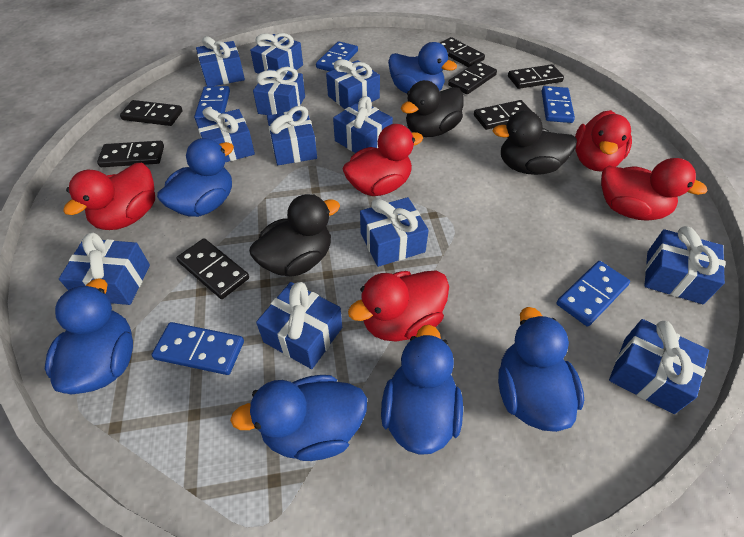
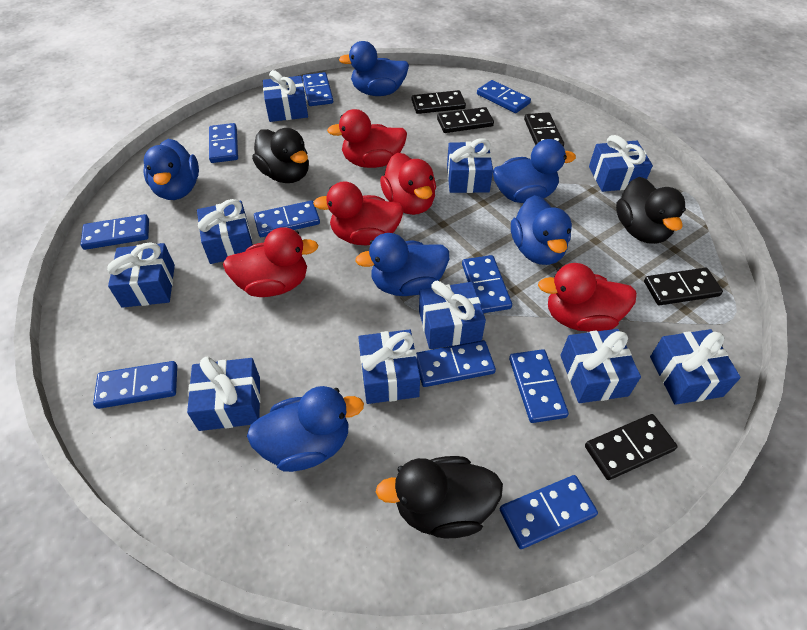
black domino: [97,141,164,167] [120,100,182,126] [177,238,249,299] [440,37,485,67] [448,61,497,94] [474,100,531,130] [508,64,564,89] = 7 -> [412,90,466,114] [437,107,494,133] [524,112,564,147] [585,414,678,480] [644,268,723,305] = 5
blue domino: [152,322,244,375] [194,86,230,121] [316,41,358,71] [542,86,575,123] [556,261,630,326] = 5 -> [81,214,149,250] [93,361,177,409] [209,123,238,163] [254,201,320,237] [303,72,333,106] [416,340,496,387] [462,255,512,313] [477,80,531,113] [500,475,598,549] [509,349,569,423] = 10
blue gift: [59,232,150,305] [196,36,245,86] [196,107,255,162] [250,33,303,74] [253,67,305,115] [256,282,342,369] [267,106,317,165] [326,59,380,109] [333,96,393,153] [360,197,429,267] [609,319,709,414] [644,226,725,304] = 12 -> [107,242,175,308] [187,357,261,431] [197,199,253,264] [263,70,308,122] [358,329,420,404] [419,281,486,349] [447,138,493,193] [560,329,641,403] [589,135,653,192] [650,329,741,405] = 10

